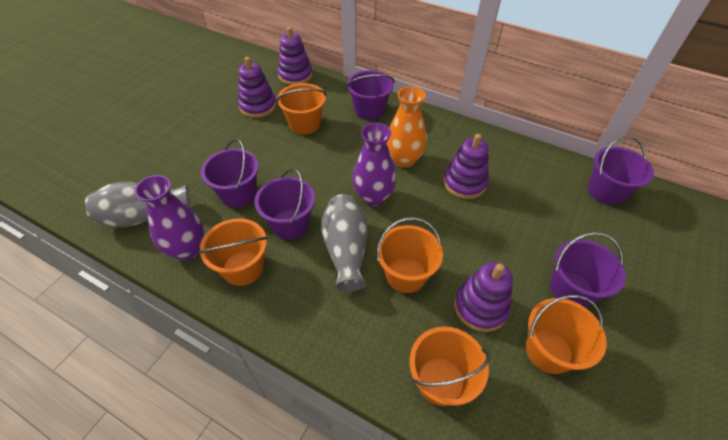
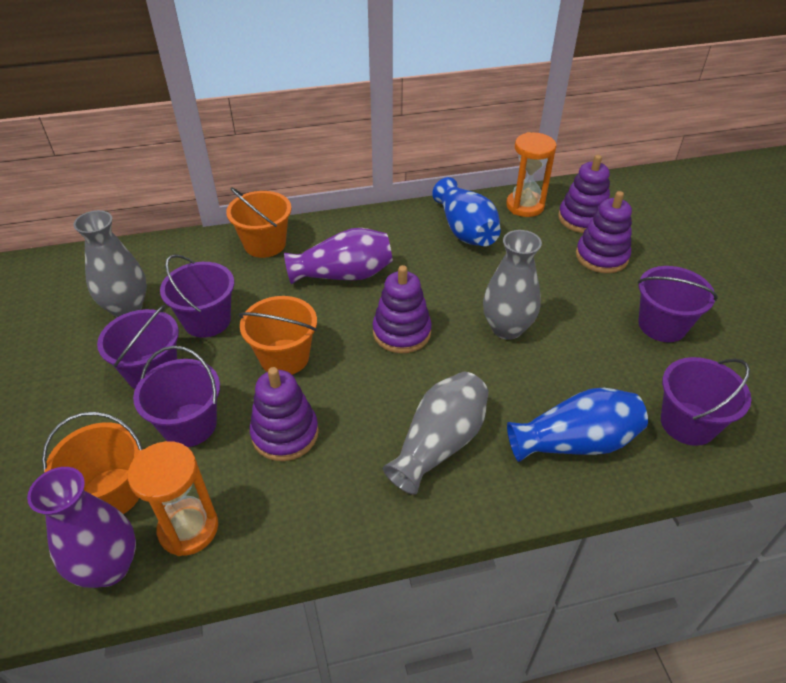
blue vase: none = 0 -> [432,177,501,246] [507,388,648,462] = 2
grey vase: [85,182,191,227] [321,194,368,292] = 2 -> [73,210,147,317] [383,372,488,495] [483,230,542,340] = 3
orange bucket: [198,218,268,286] [276,83,327,135] [377,217,443,293] [409,327,490,406] [526,295,607,374] = 5 -> [42,412,143,514] [226,187,291,258] [239,296,317,375] = 3
orange hourglass: none = 0 -> [128,441,218,556] [506,132,556,217] = 2
orange vase: [387,86,427,168] = 1 -> none = 0

